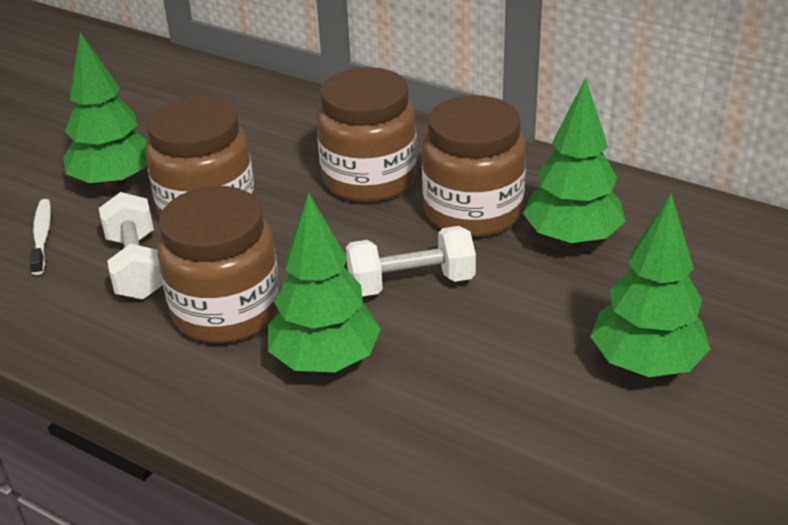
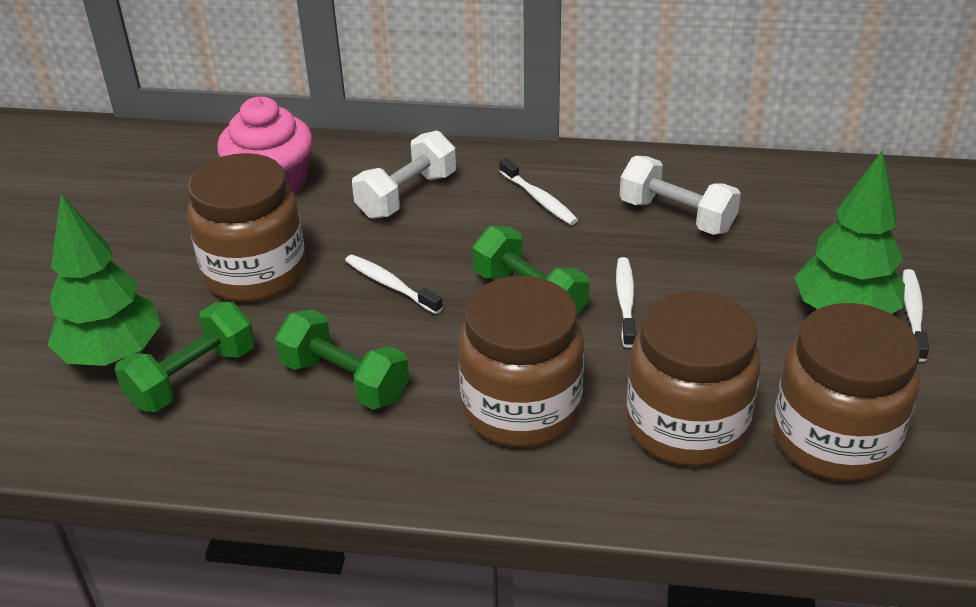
green dumbbell: none = 0 -> [115,302,255,412] [275,310,409,410] [472,226,589,314] = 3
green tree: [63,32,148,189] [268,193,381,372] [523,78,626,246] [590,193,710,377] = 4 -> [47,194,161,366] [794,151,905,314] = 2
pink cupcake: none = 0 -> [217,96,313,195] = 1
white toothbrush: [29,199,51,275] = 1 -> [345,255,443,314] [499,158,578,225] [616,257,636,348] [902,269,929,362] = 4

